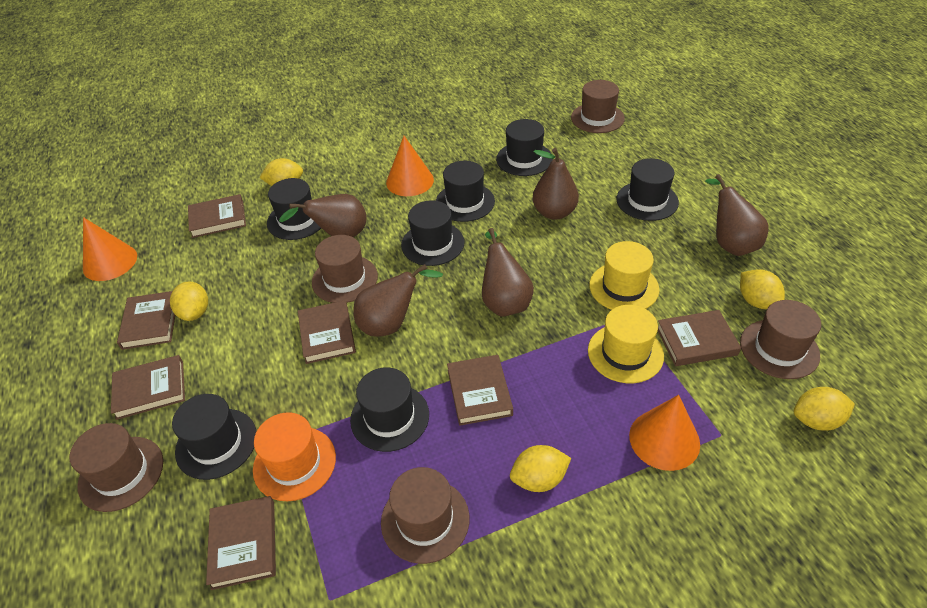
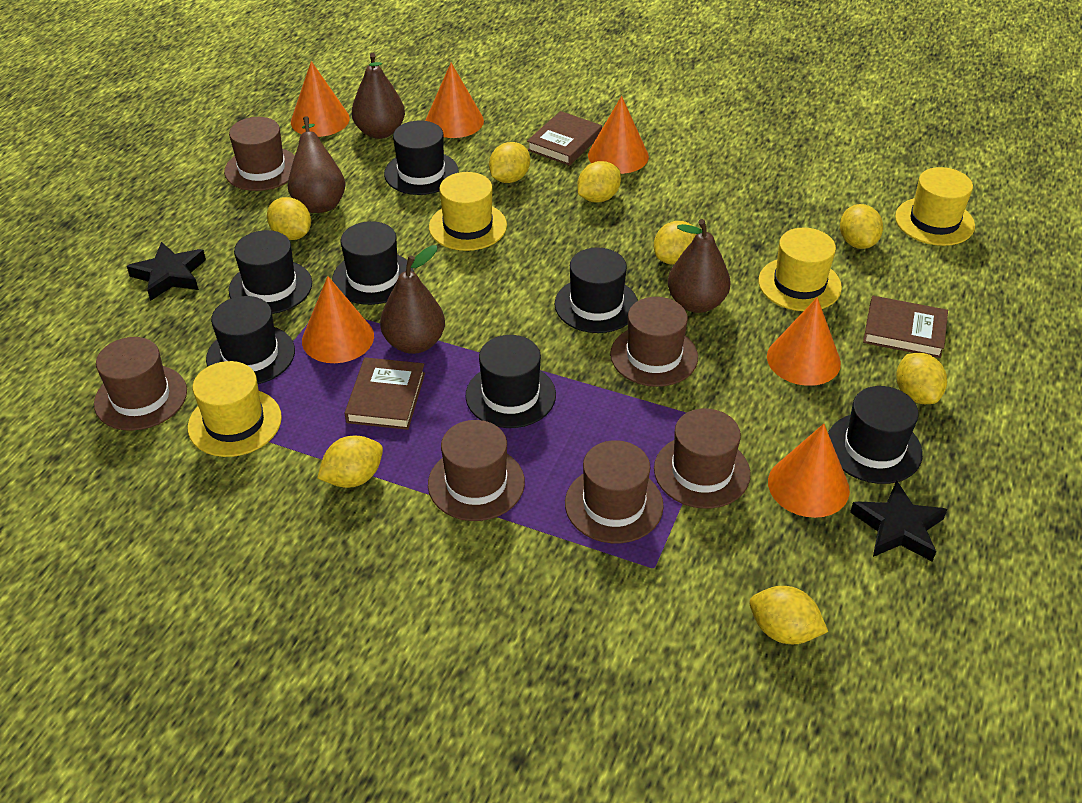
black star: none = 0 -> [127,242,206,301] [850,480,947,562] = 2
brown book: [111,355,185,420] [117,291,175,350] [188,194,246,238] [206,496,276,590] [298,300,356,364] [447,355,513,426] [658,310,741,366] = 7 -> [344,357,425,430] [527,111,602,166] [863,296,948,358] = 3
brown hat: [69,423,163,512] [312,235,378,303] [381,467,469,564] [571,80,625,133] [740,300,821,379] = 5 -> [94,337,187,431] [224,117,295,191] [428,420,525,521] [565,440,664,543] [610,297,698,387] [654,408,751,509] = 6
brown pear: [279,194,367,237] [354,264,443,337] [482,228,534,317] [532,148,579,220] [705,174,769,256] = 5 -> [288,116,346,213] [352,53,405,139] [380,245,445,354] [668,219,731,313] = 4
orange cone: [83,217,137,281] [386,136,434,196] [629,395,700,471] = 3 -> [291,61,350,137] [302,276,374,363] [426,63,484,138] [588,96,649,174] [767,297,841,386] [768,424,850,518] = 6
orange hat: [253,412,336,501] = 1 -> none = 0
yellow hat: [588,305,664,383] [589,241,659,310] = 2 -> [188,361,282,457] [429,172,507,251] [758,228,842,311] [895,167,975,246] = 4
yellow lemon: [170,281,208,321] [260,158,303,186] [510,445,571,492] [740,269,785,309] [794,387,855,431] = 5 -> [267,197,311,240] [317,436,383,488] [489,142,530,183] [577,161,621,203] [654,221,697,265] [750,586,828,644] [840,204,883,249] [896,353,947,404] = 8

